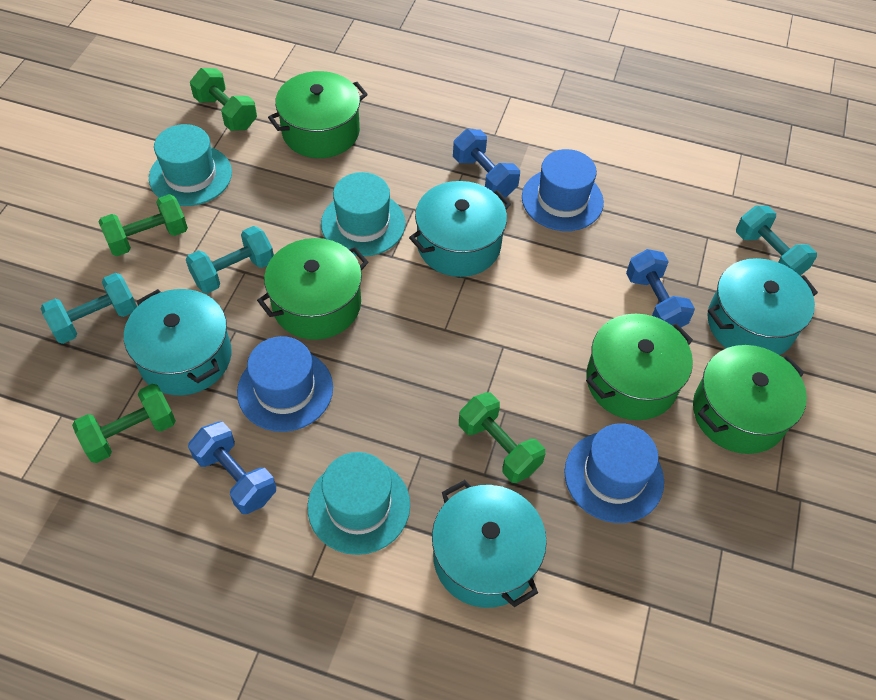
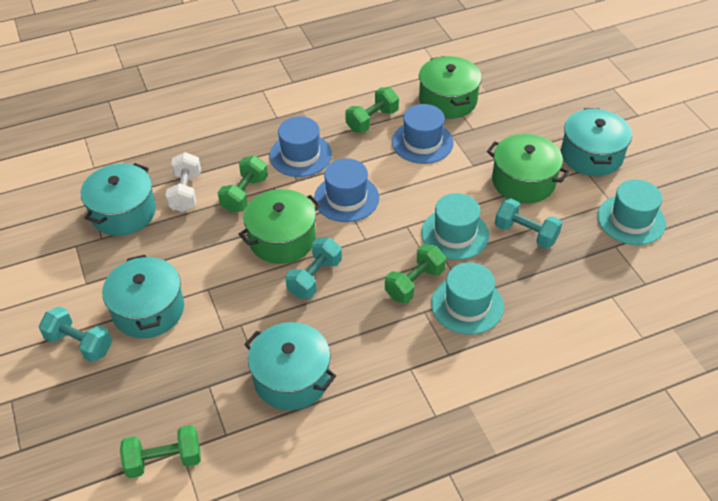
blue dumbbell: [188,422,276,514] [453,129,520,197] [626,249,695,327] = 3 -> none = 0
green pot: [257,238,368,340] [268,71,368,158] [586,314,693,420] [693,345,807,454] = 4 -> [239,189,321,264] [419,56,482,119] [487,134,569,204] = 3
white dumbbell: none = 0 -> [165,152,201,212] = 1

